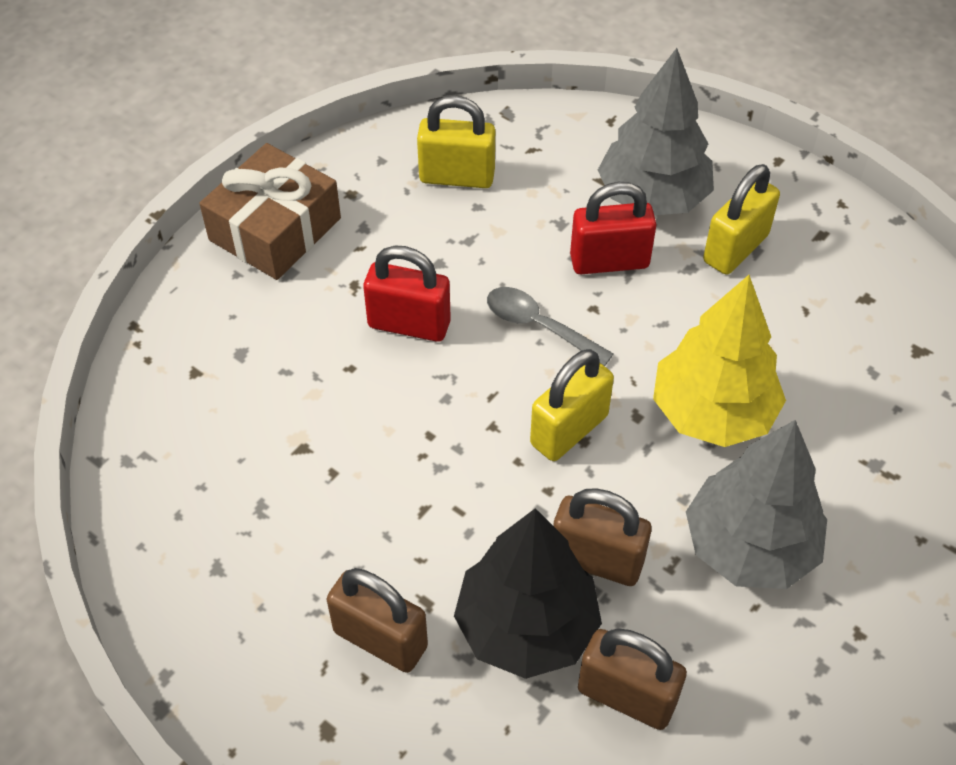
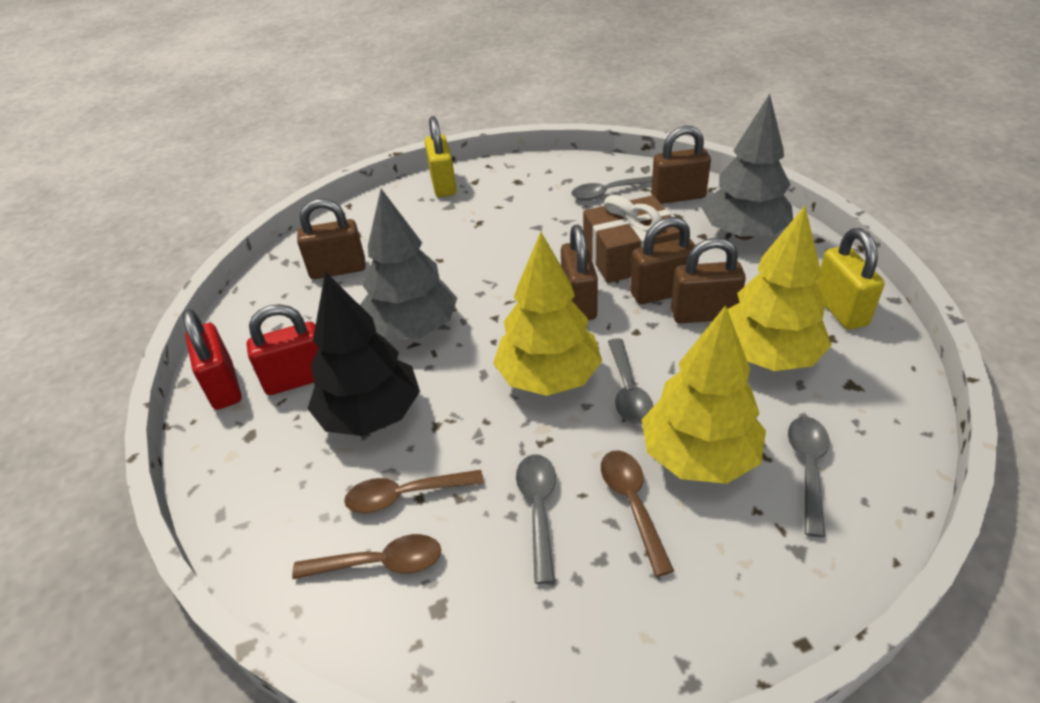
brown padlock: [327,568,428,673] [553,488,652,586] [578,628,687,730] = 3 -> [297,199,366,279] [561,225,598,320] [630,217,699,304] [651,126,711,204] [671,238,746,323] = 5
brown spoon: none = 0 -> [292,534,441,579] [344,470,484,513] [601,450,674,577] = 3
grey spoon: [487,287,614,366] = 1 -> [516,454,556,584] [571,176,652,200] [608,338,653,425] [788,417,830,538] = 4
yellow padlock: [417,95,495,188] [530,349,614,461] [703,164,780,275] = 3 -> [425,116,457,197] [816,228,885,330] = 2
yellow tree: [653,275,786,447] = 1 -> [493,232,602,396] [642,305,766,484] [727,206,832,371] = 3

